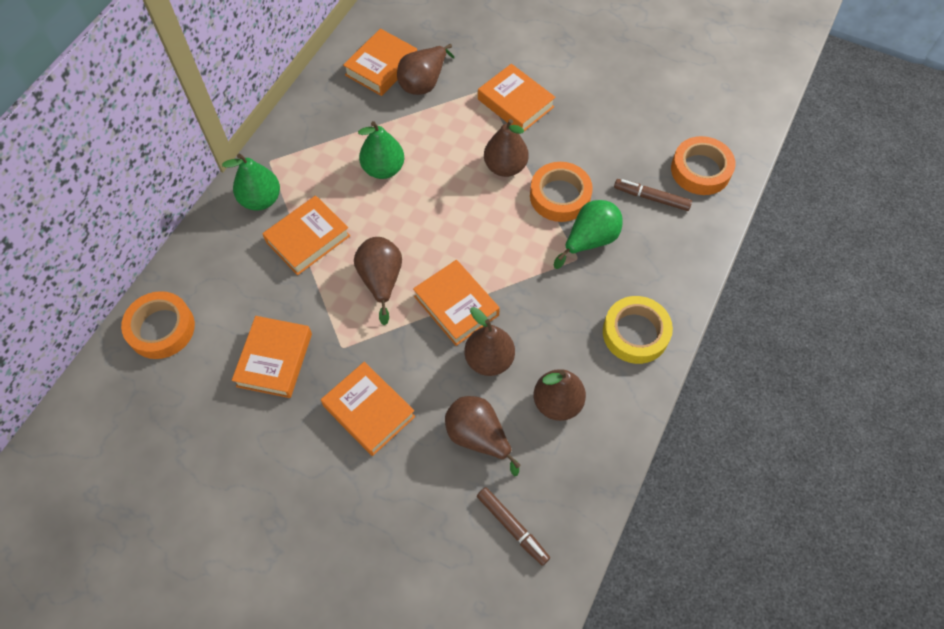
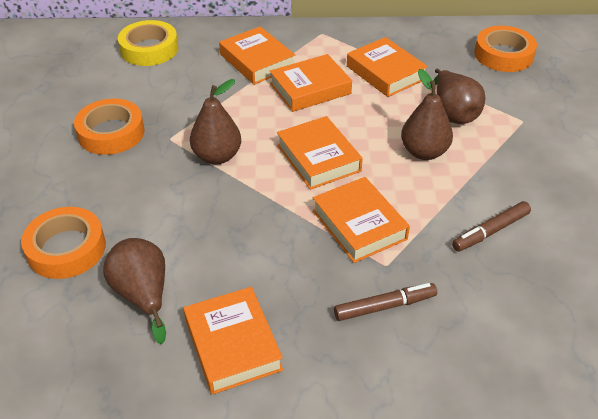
brown pear: [354,237,402,325] [397,44,454,95] [445,396,521,476] [465,307,515,376] [484,119,529,177] [534,369,586,421] = 6 -> [103,238,166,344] [190,79,241,164] [401,69,453,160] [433,69,485,124] = 4
green pear: [222,154,280,211] [358,121,404,179] [554,200,623,269] = 3 -> none = 0

